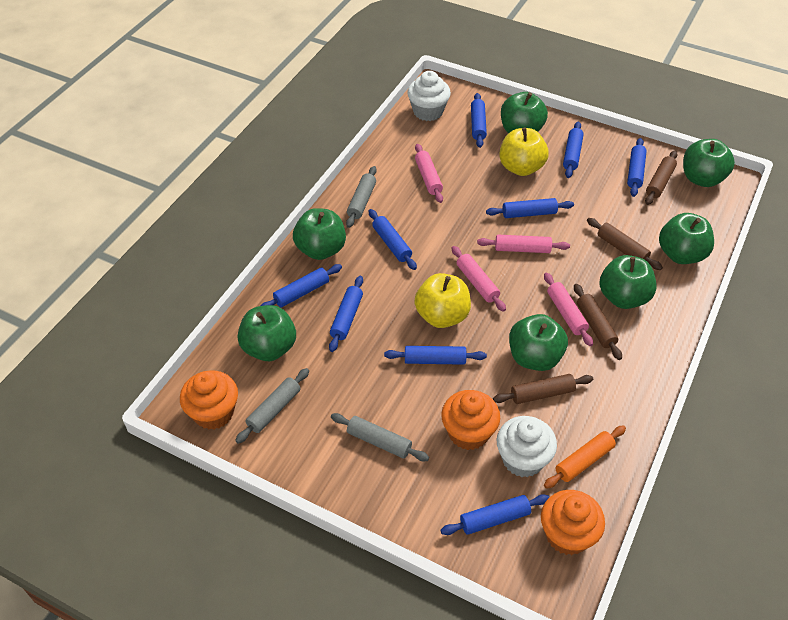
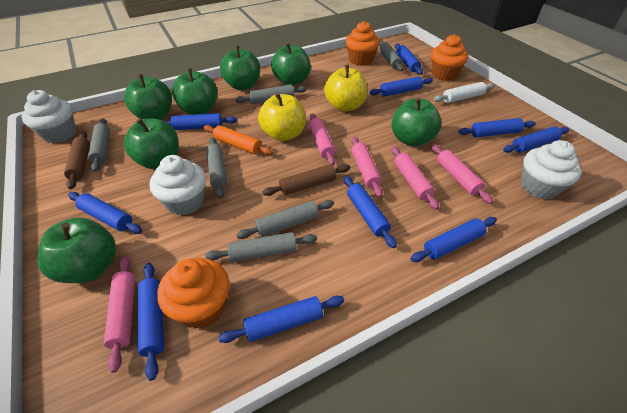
blue rolling pin: [261,264,342,307] [329,276,363,352] [369,209,417,270] [384,346,487,365] [441,494,549,535] [471,93,487,148] [486,198,574,218] [563,122,584,178] [627,138,647,197] = 9 -> [68,192,142,234] [138,263,164,381] [162,113,237,130] [218,296,344,343] [344,176,397,248] [369,76,433,97] [395,43,423,75] [411,217,497,262] [458,118,536,137] [503,126,569,153] = 10
brown rolling pin: [493,374,593,404] [574,284,622,360] [587,218,663,270] [645,151,677,205] = 4 -> [64,131,90,189] [263,164,350,196] = 2
grey rolling pin: [235,368,309,444] [331,413,429,461] [346,166,377,228] = 3 -> [88,118,110,172] [205,232,317,262] [206,138,227,198] [235,85,307,104] [236,200,334,239] [379,41,403,71] = 6
pink rolling pin: [415,144,443,203] [452,246,506,312] [477,235,570,253] [544,272,593,346] = 4 -> [103,256,135,373] [309,113,335,166] [351,136,383,198] [392,146,439,210] [431,144,493,204] = 5
white cupcake: [407,71,451,121] [497,416,557,477] = 2 -> [22,90,76,143] [149,155,206,216] [521,140,582,199] = 3
white rolling pin: none = 0 -> [433,82,495,103] = 1

